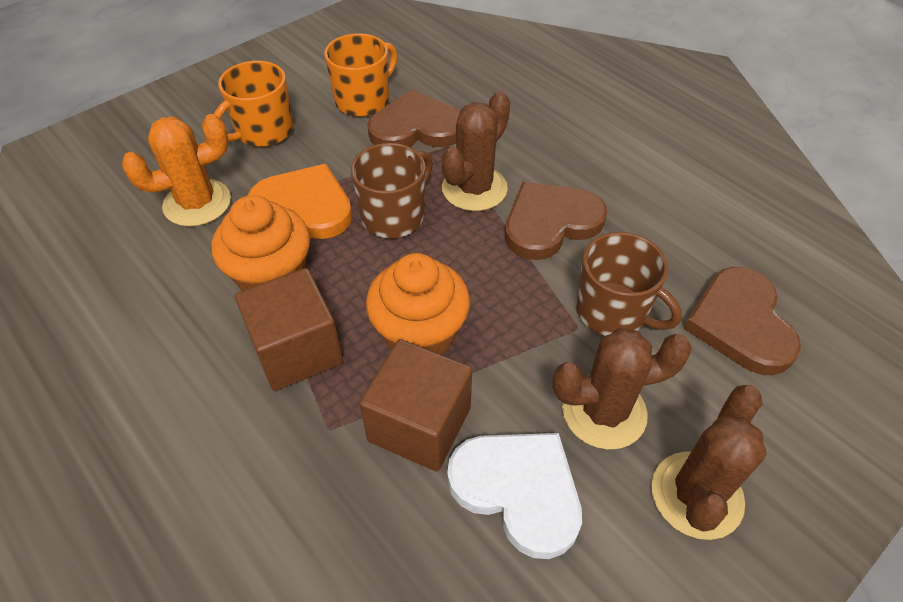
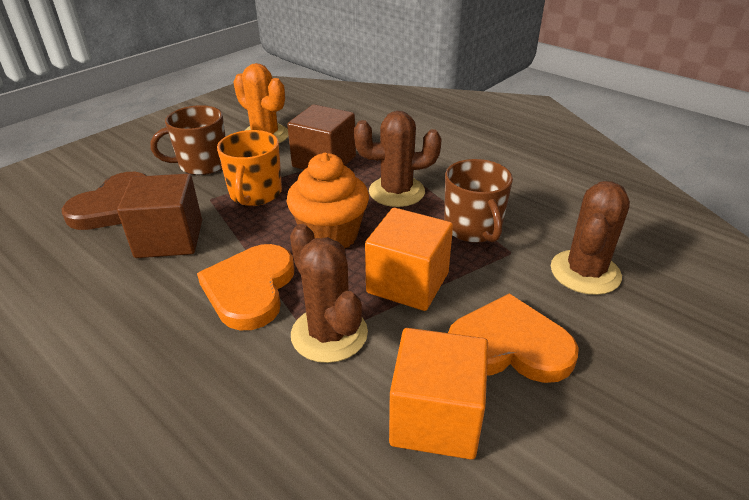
brown heart: [368,90,460,147] [505,182,607,260] [684,267,801,375] = 3 -> [62,172,147,230] = 1
orange cube: none = 0 -> [365,208,453,311] [389,328,488,460] = 2
orange cupcake: [211,195,310,291] [366,253,470,355] = 2 -> [287,153,369,249] = 1
orange heart: [248,164,352,239] = 1 -> [197,244,294,330] [448,293,579,383] = 2
orange mug: [214,61,293,147] [324,33,398,117] = 2 -> [217,130,282,206] = 1
white heart: [447,433,582,559] = 1 -> none = 0

